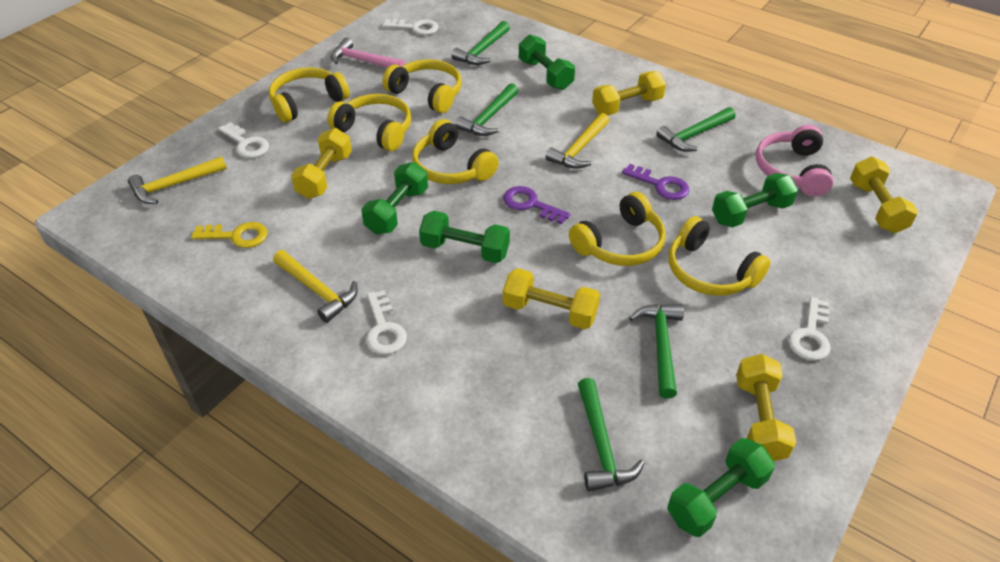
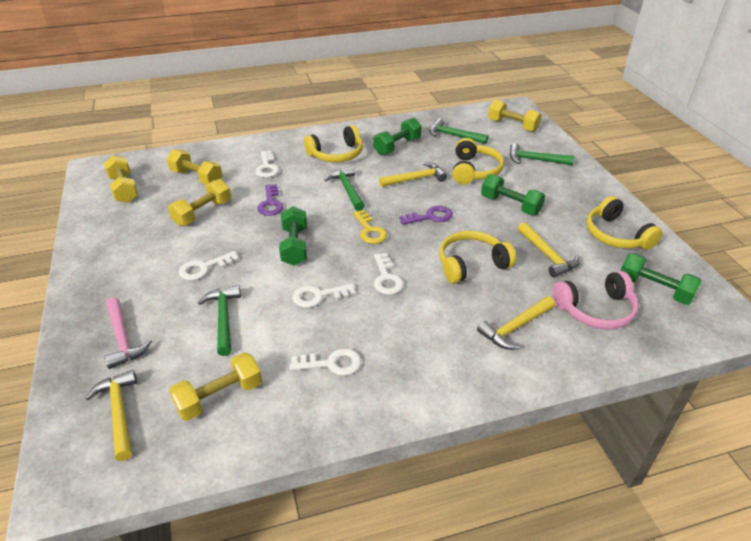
green dumbbell: [361,162,428,235] [419,211,510,263] [519,35,575,90] [667,438,775,537] [712,173,798,228] = 5 -> [279,206,307,266] [373,118,422,155] [481,174,545,215] [621,253,701,305] = 4
green hammer: [452,21,510,65] [455,83,518,136] [578,378,644,492] [629,304,684,399] [656,107,736,152] = 5 -> [198,285,241,356] [325,166,365,211] [429,118,488,144] [510,143,574,165] = 4
white key: [218,122,269,158] [366,290,407,355] [382,19,439,35] [788,297,831,361] = 4 -> [179,251,239,280] [255,151,279,178] [289,348,361,376] [292,283,356,308] [374,253,404,295] = 5
yellow hammer: [128,156,227,204] [273,250,358,323] [546,113,609,169] = 3 -> [85,370,137,461] [379,162,447,187] [477,296,555,350] [518,222,580,278] = 4
yellow headphones: [269,68,350,123] [327,94,411,151] [382,59,462,113] [412,119,499,184] [569,192,666,266] [669,216,771,296] = 6 -> [304,125,363,162] [439,231,516,284] [452,138,504,184] [586,196,663,250] = 4

